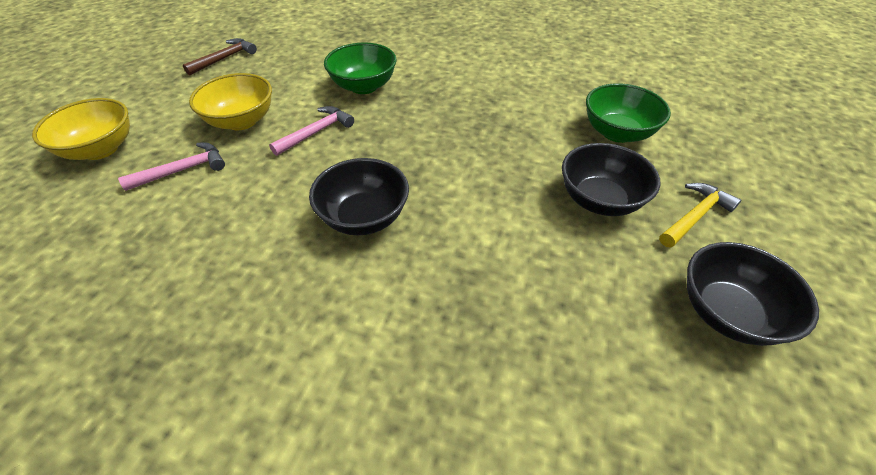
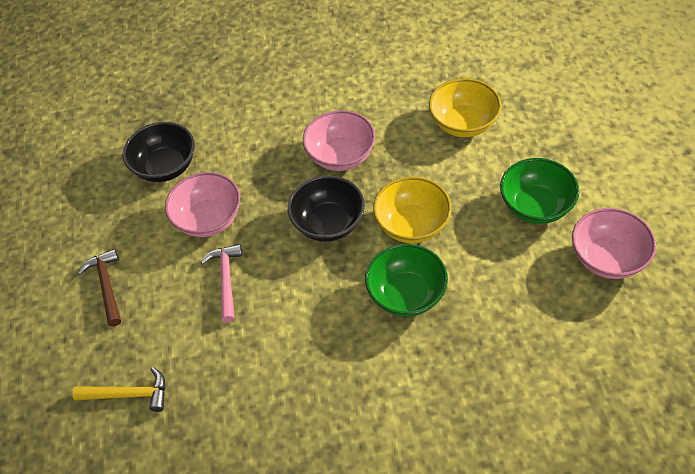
black bowl: [309,158,409,235] [562,143,660,216] [687,242,819,346] = 3 -> [123,122,195,182] [288,175,365,242] = 2
pink bowl: none = 0 -> [165,172,241,237] [303,110,375,171] [572,208,656,279] = 3
pink hammer: [118,143,225,191] [269,106,354,156] = 2 -> [200,244,242,323] = 1

